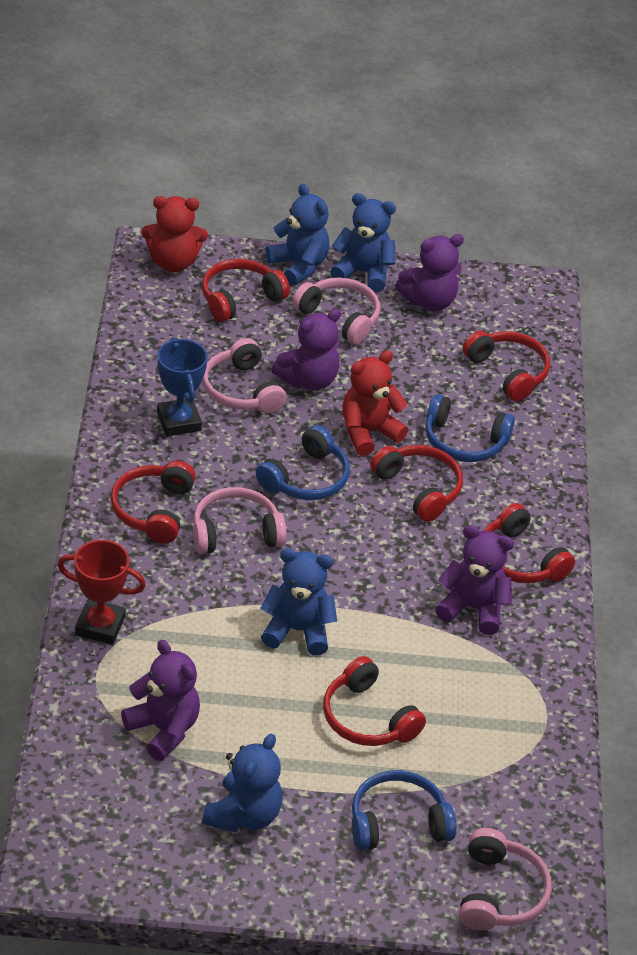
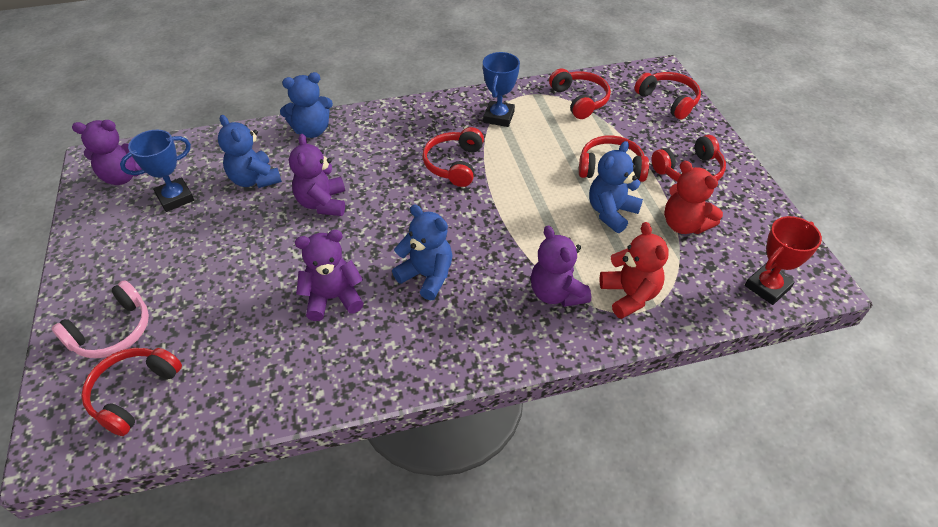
blue headphones: [256,425,350,500] [352,770,456,851] [425,394,515,462] = 3 -> none = 0
blue trophy: [157,338,208,436] = 1 -> [120,130,194,212] [483,52,520,127] = 2
pink headphones: [193,487,286,554] [202,338,287,414] [292,278,380,345] [459,828,552,931] = 4 -> [52,280,149,358] = 1

